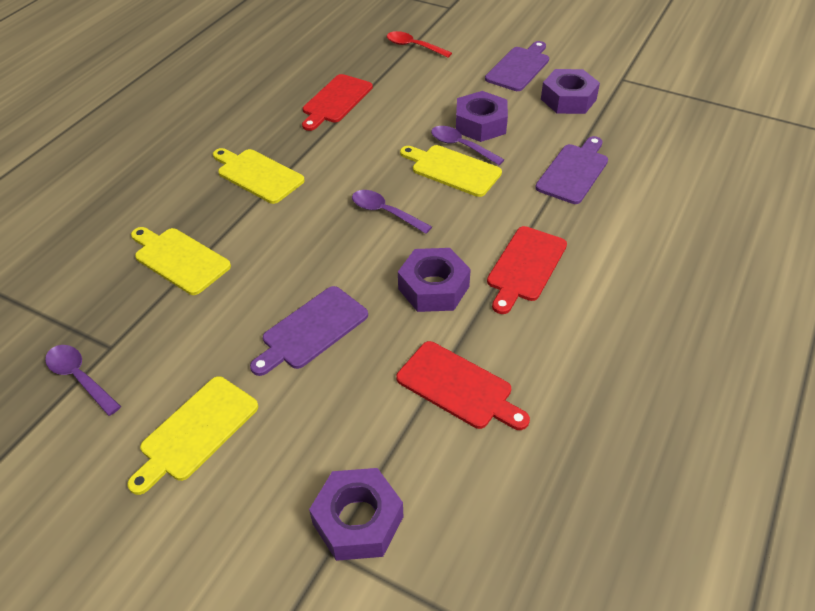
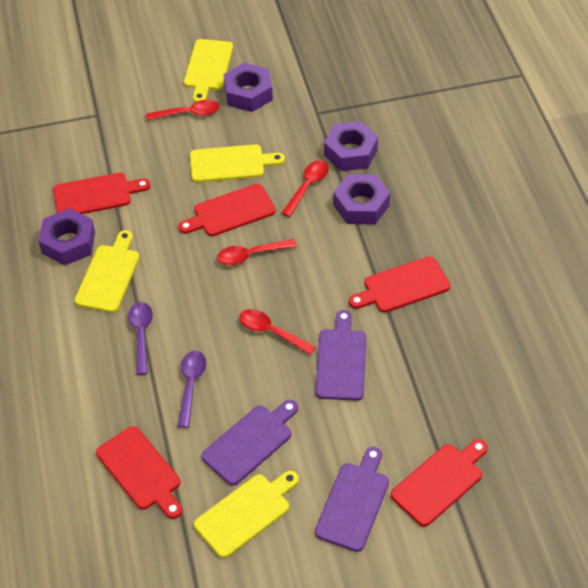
purple spoon: [45,345,121,416] [352,190,432,234] [431,126,505,165] = 3 -> [128,302,153,375] [178,351,206,428] = 2
red cutting board: [302,74,373,131] [396,341,530,430] [487,226,567,314] = 3 -> [53,173,151,214] [96,426,182,519] [178,184,276,236] [349,256,450,313] [391,439,488,527] = 5
red spoon: [387,31,452,58] = 1 -> [146,100,220,121] [217,239,297,265] [239,309,316,355] [282,160,329,217] = 4

